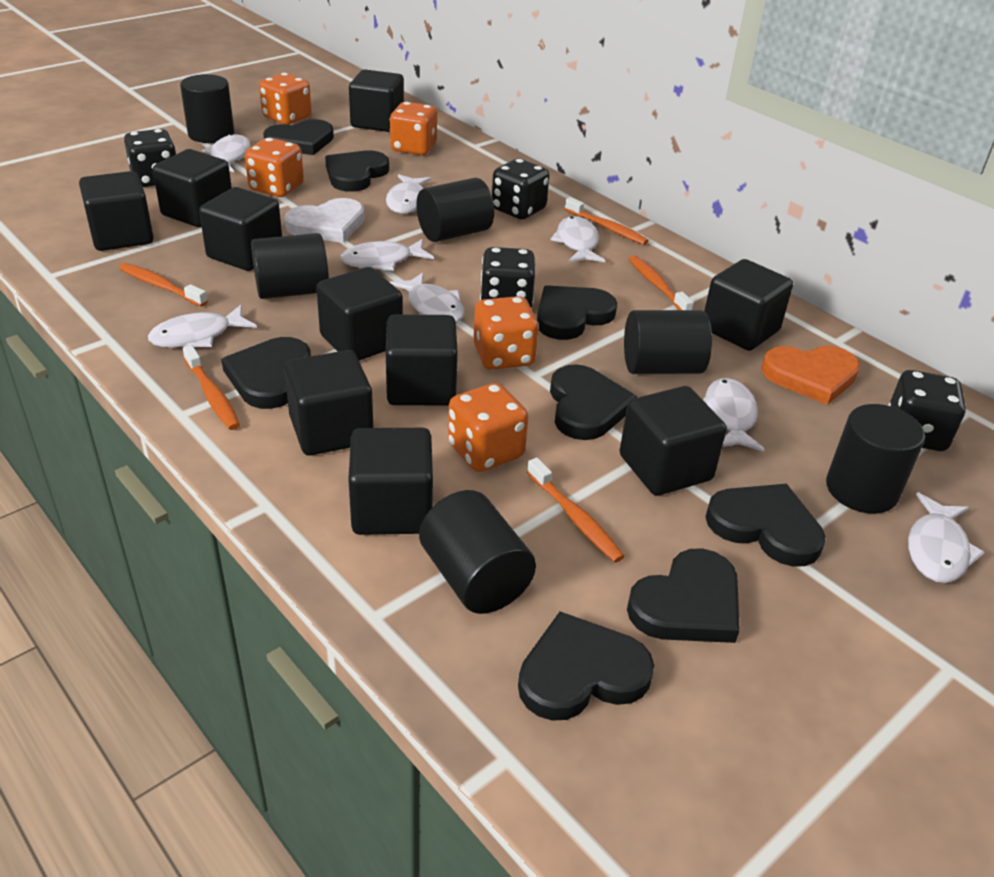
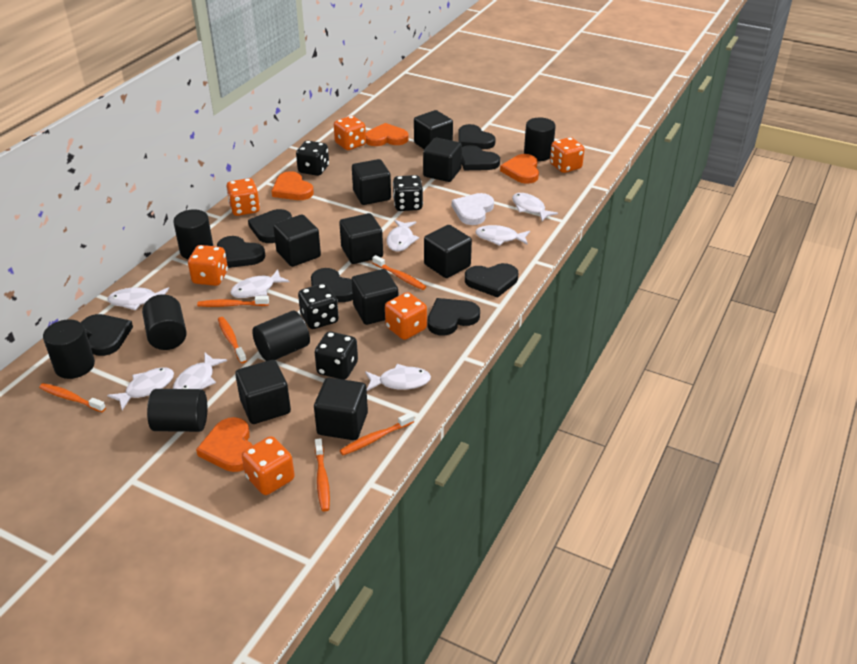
black cube: [79,171,154,251] [153,149,232,227] [199,187,282,271] [284,350,373,456] [316,267,403,361] [348,428,433,535] [349,70,404,132] [386,314,458,405] [620,386,727,496] [704,259,793,351] = 10 -> [235,360,291,424] [273,214,321,267] [314,378,368,440] [339,213,383,264] [352,159,391,205] [352,269,398,325] [414,110,453,149] [423,138,462,182] [424,225,472,278] = 9
orange dice: [245,138,304,197] [259,73,312,125] [390,102,437,155] [448,383,529,472] [473,296,539,370] = 5 -> [188,245,228,286] [226,178,260,216] [242,436,295,495] [334,116,366,150] [385,292,427,340] [550,137,585,173] = 6
orange heart: [761,346,860,405] = 1 -> [196,417,253,472] [272,171,314,200] [366,123,409,146] [500,154,539,184] = 4
orange toothbrush: [119,263,208,307] [183,345,240,430] [527,457,625,563] [565,197,649,245] [629,255,694,310] = 5 -> [39,383,106,412] [197,296,269,307] [218,317,247,363] [315,438,330,512] [340,412,414,455] [372,255,426,290] = 6

